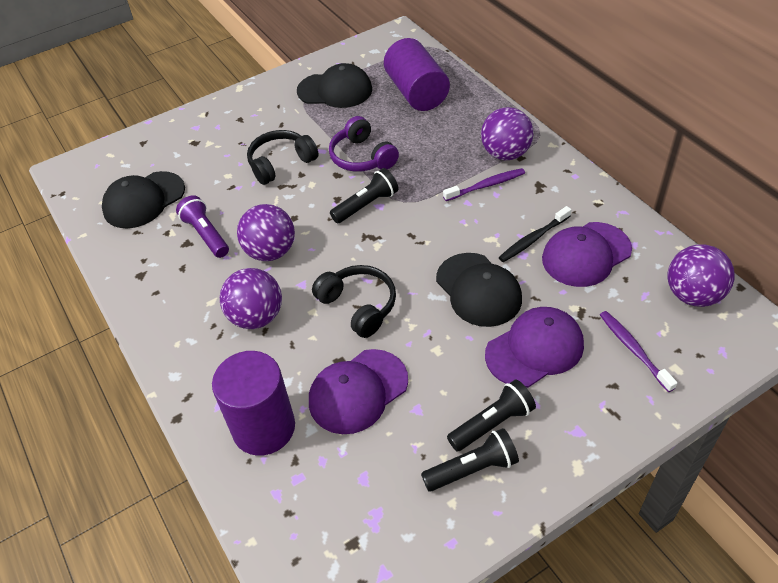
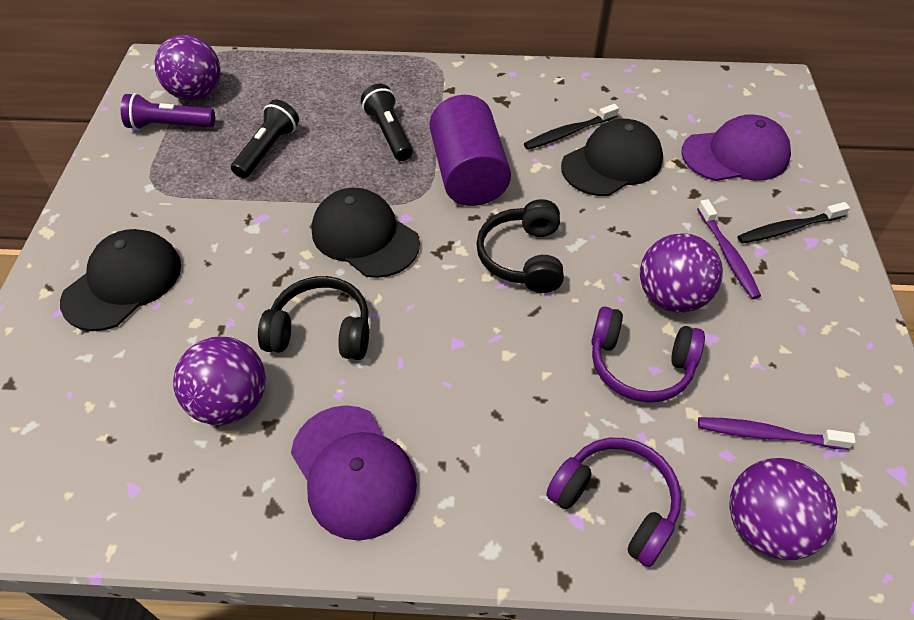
black flashlight: [330,168,398,223] [421,428,519,492] [447,380,536,451] = 3 -> [231,100,299,178] [361,84,413,161] = 2
black toothbrush: [499,206,571,262] = 1 -> [524,104,619,150] [738,202,850,244] = 2
purple cap: [309,349,408,434] [485,307,584,388] [542,222,632,287] = 3 -> [291,405,417,541] [681,114,791,181] = 2
purple cylinder: [212,351,295,456] [384,38,450,111] = 2 -> [430,95,511,206] = 1
purple headphones: [329,116,399,172] = 1 -> [546,438,682,567] [591,306,705,403] = 2

